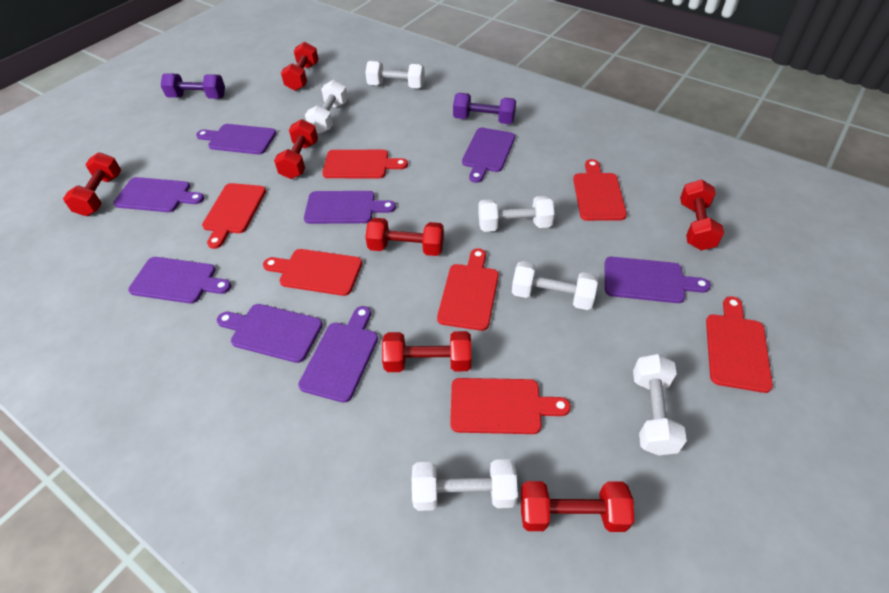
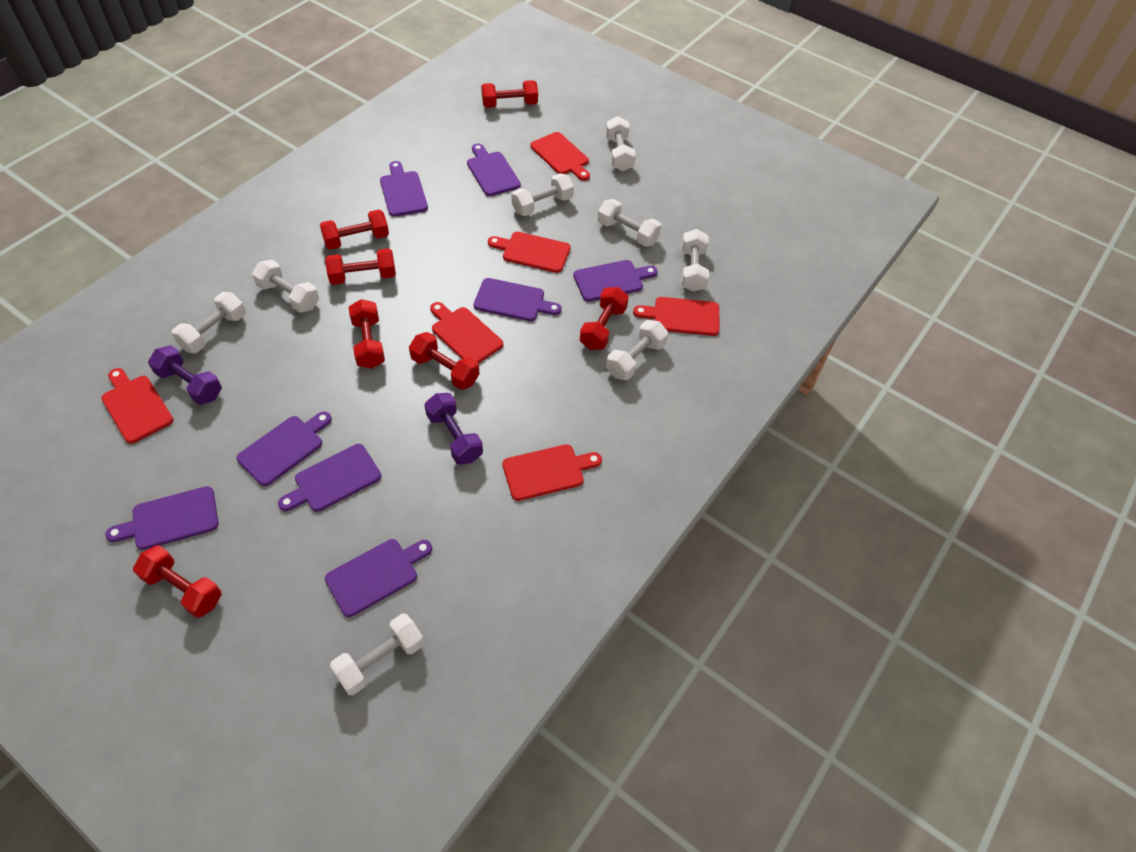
red cutting board: [202,183,266,249] [263,249,362,296] [322,150,408,178] [437,248,499,331] [450,378,571,434] [573,159,627,221] [706,296,773,393] = 7 -> [101,368,174,444] [430,302,503,364] [488,232,571,273] [502,444,602,501] [530,132,590,181] [633,297,720,336] = 6
white dumbbell: [305,80,348,134] [365,61,425,88] [412,459,518,511] [478,196,555,232] [512,261,598,310] [633,354,687,456] = 6 -> [172,292,246,353] [252,260,319,313] [330,614,424,695] [512,173,574,216] [598,199,662,247] [606,116,636,171] [606,320,668,380] [681,229,709,292] = 8

